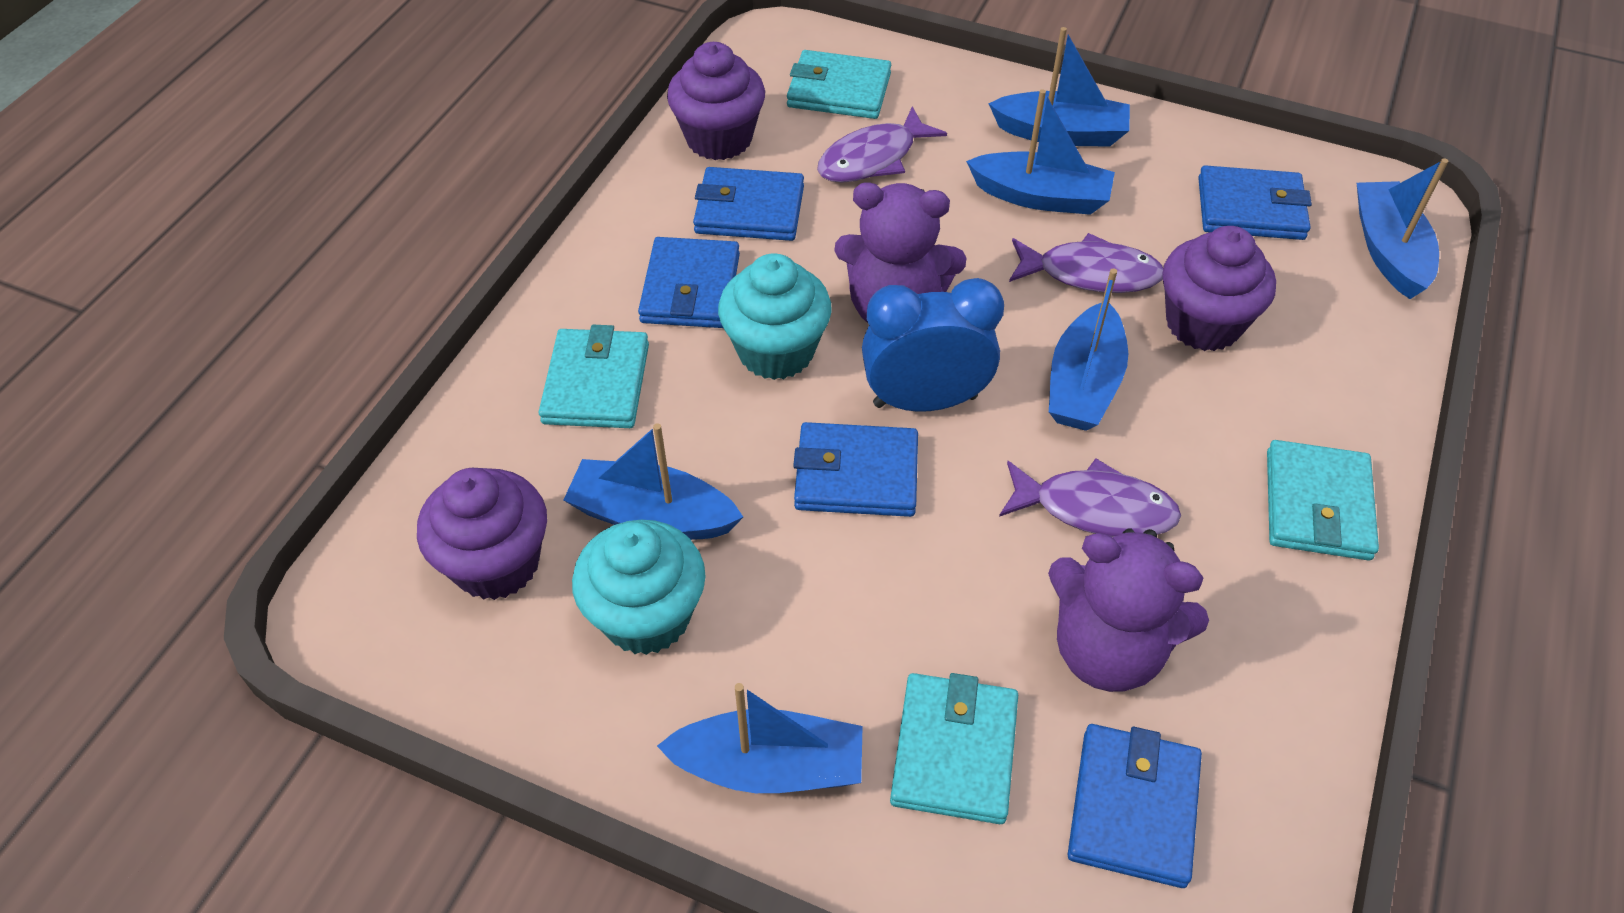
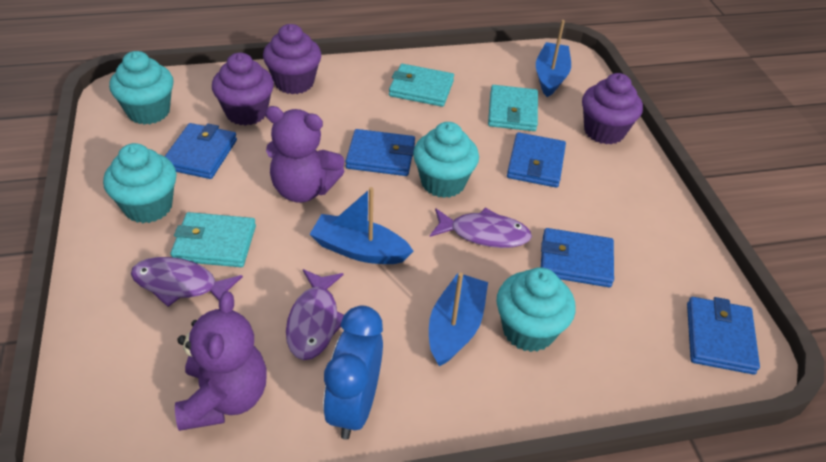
blue boat: [564,423,743,540] [657,683,862,793] [966,89,1115,215] [988,27,1130,147] [1049,269,1128,431] [1357,158,1448,299] = 6 -> [310,187,413,264] [429,272,488,366] [536,20,571,97] = 3
turquoise cupcake: [572,520,706,655] [718,253,832,380] = 2 -> [103,143,177,223] [109,51,174,125] [413,122,479,198] [497,267,576,352] = 4
turquoise wallet: [539,325,649,428] [787,50,891,119] [890,673,1018,824] [1267,440,1379,561] = 4 -> [170,212,256,267] [389,64,454,107] [488,85,538,131] = 3

